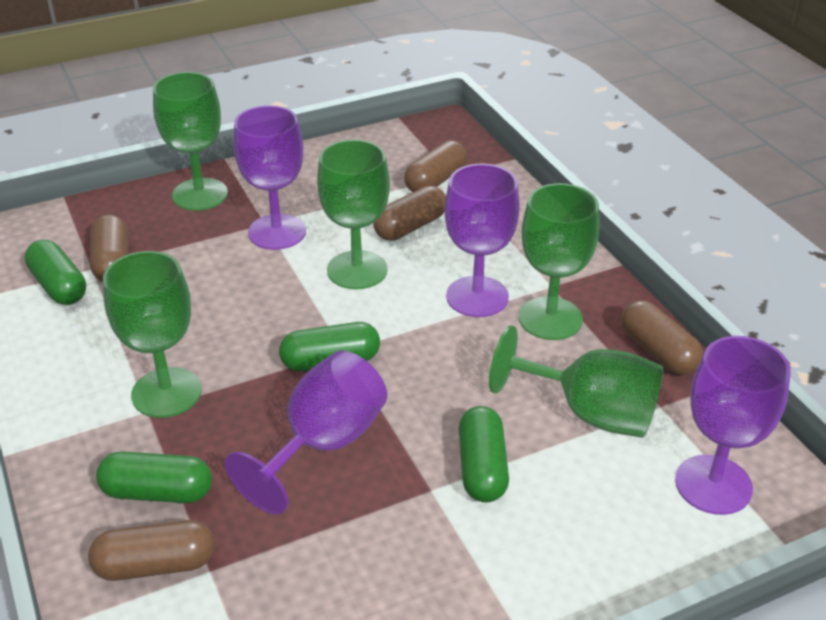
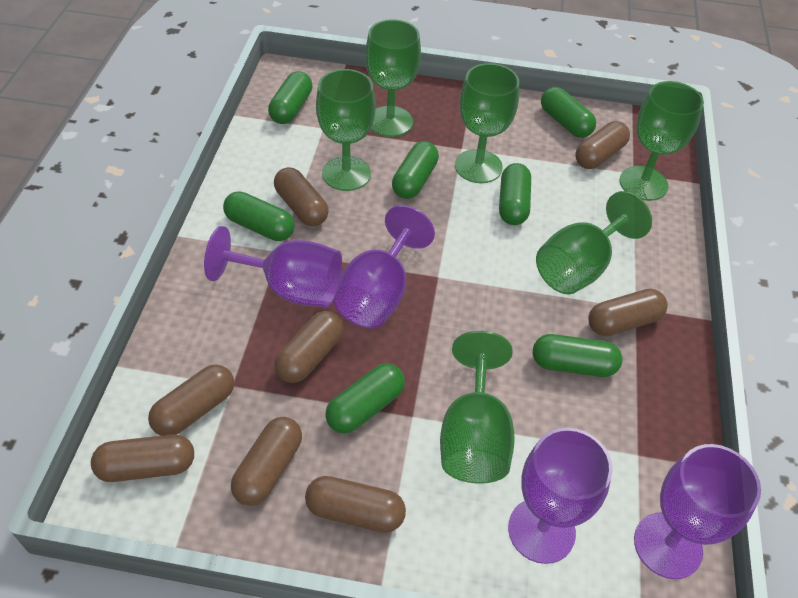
brown capsule: [88,520,215,581] [90,215,128,282] [373,186,446,241] [404,140,467,192] [621,300,703,375] = 5 -> [91,434,194,482] [148,364,234,436] [231,417,302,506] [274,167,329,226] [274,311,344,383] [305,476,406,533] [575,121,630,169] [588,289,668,336] = 8
green capsule: [25,240,86,305] [96,452,212,503] [279,322,380,371] [459,406,509,503] = 4 -> [223,191,295,241] [268,71,312,124] [325,363,405,434] [392,141,439,199] [499,163,531,225] [533,334,623,377] [541,87,596,138] = 7
green goblet: [103,251,202,418] [153,72,228,211] [317,139,390,289] [489,326,663,438] [519,183,600,340] = 5 -> [316,69,375,191] [365,19,421,137] [440,331,515,484] [455,63,519,183] [536,191,652,294] [619,81,704,201] = 6

